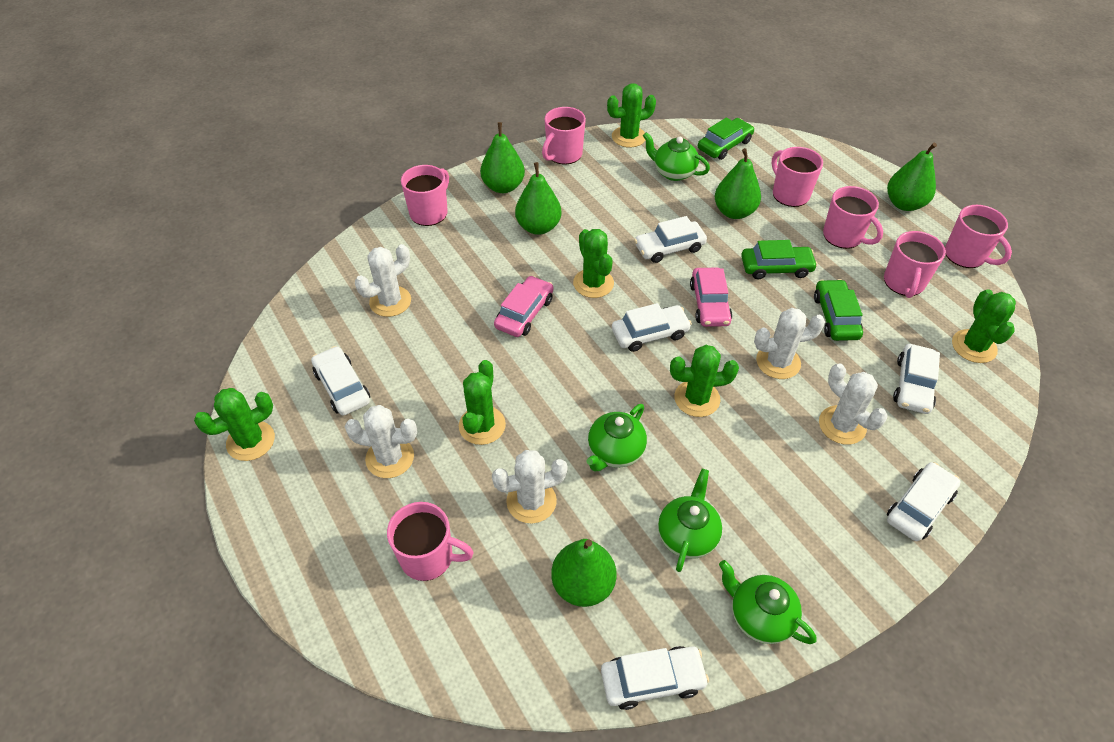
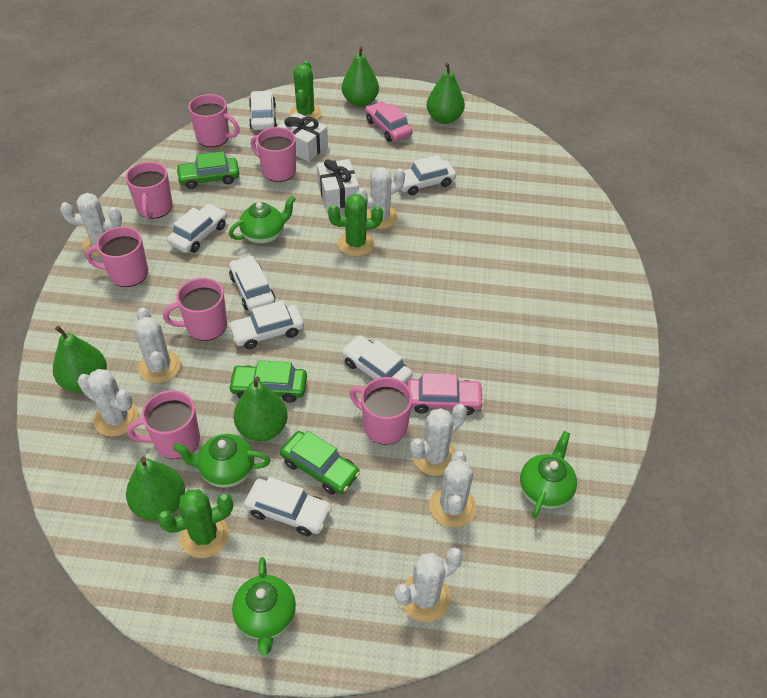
green cactus: [194,388,275,461] [459,360,506,445] [573,229,614,298] [607,84,656,147] [670,345,739,417] [952,289,1016,363] = 6 -> [157,489,233,558] [290,61,321,120] [328,194,383,257] = 3
white cactus: [345,405,417,478] [355,244,411,317] [492,450,567,524] [754,308,825,379] [819,363,887,445] = 5 -> [60,193,122,256] [78,369,138,437] [134,308,181,383] [356,167,405,229] [395,547,463,622] [410,404,467,476] [429,451,476,528] = 7
white car: [311,346,370,415] [601,646,709,710] [612,303,692,352] [634,216,707,263] [887,462,961,541] [893,344,940,414] = 6 -> [167,204,227,253] [229,255,275,312] [229,301,304,349] [244,477,332,536] [249,90,277,130] [341,335,413,384] [393,155,456,195] = 7
white gift: none = 0 -> [277,112,328,162] [317,159,359,210] = 2

